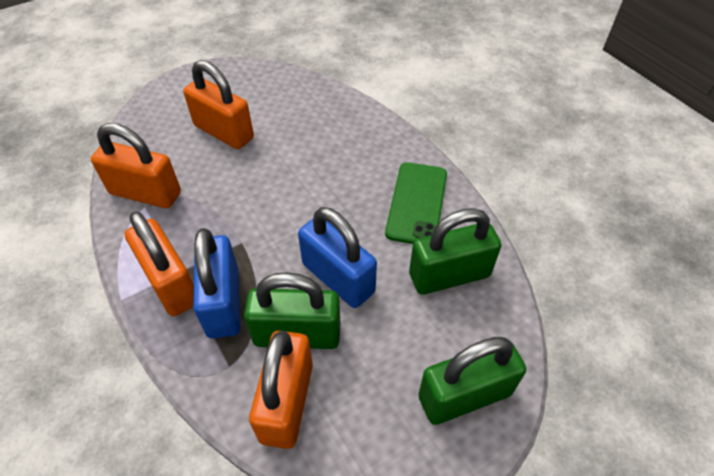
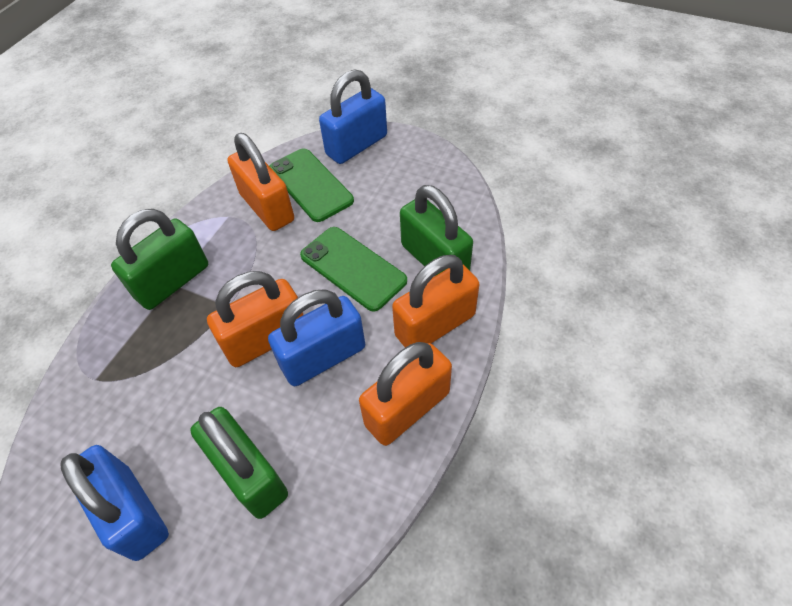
blue padlock: [193,228,240,339] [298,207,377,308] = 2 -> [60,445,169,561] [268,289,365,386] [319,69,387,164] = 3
green phone: [385,162,447,244] = 1 -> [270,148,354,222] [300,227,407,312] = 2

